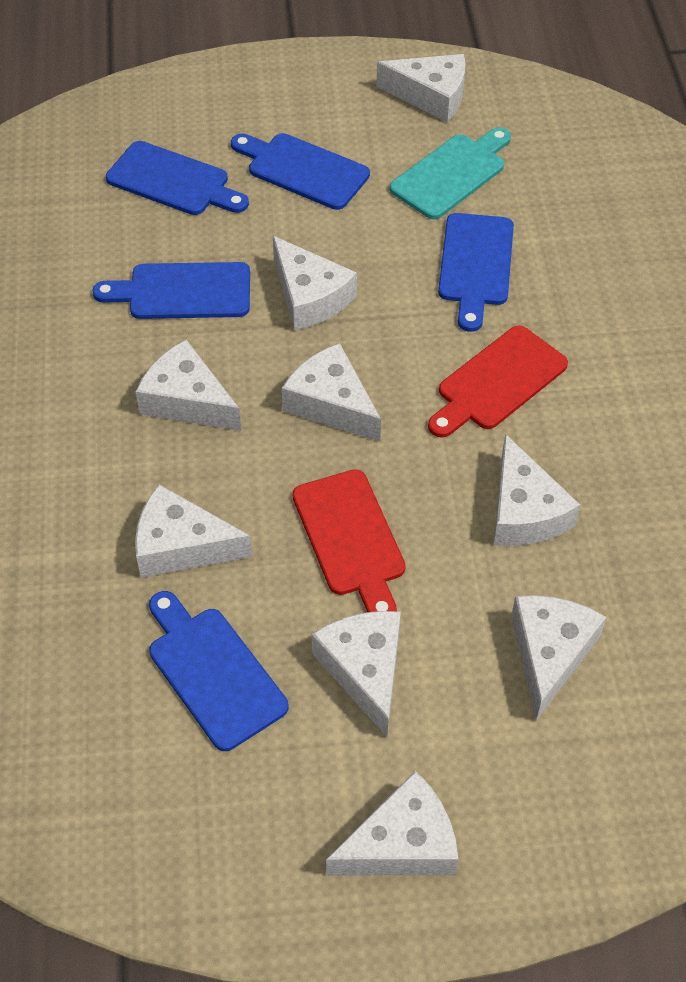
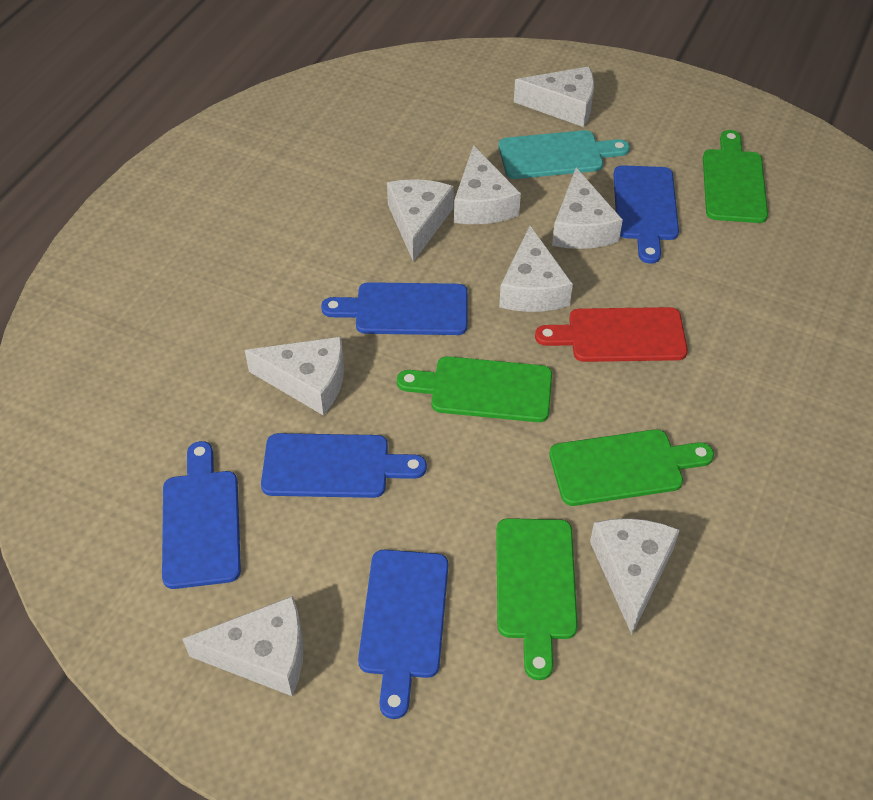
green cutting board: none = 0 -> [397,356,552,422] [496,518,578,680] [549,429,714,506] [703,130,768,223] = 4
red cutting board: [292,469,406,612] [428,326,568,438] = 2 -> [535,307,688,362] = 1
white cheese: [135,484,252,578] [136,340,241,431] [273,236,357,330] [282,343,381,442] [312,611,401,737] [326,771,458,875] [376,54,465,123] [494,434,580,546] [511,595,606,720] = 9 -> [183,596,304,696] [245,337,344,416] [387,179,454,262] [454,145,521,224] [499,226,573,312] [514,66,594,127] [552,168,623,249] [590,518,680,634] = 8

